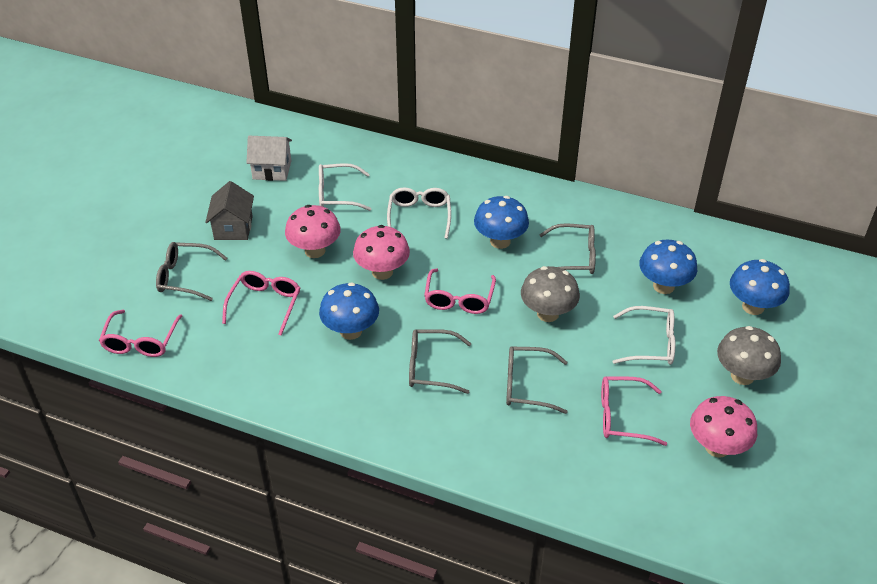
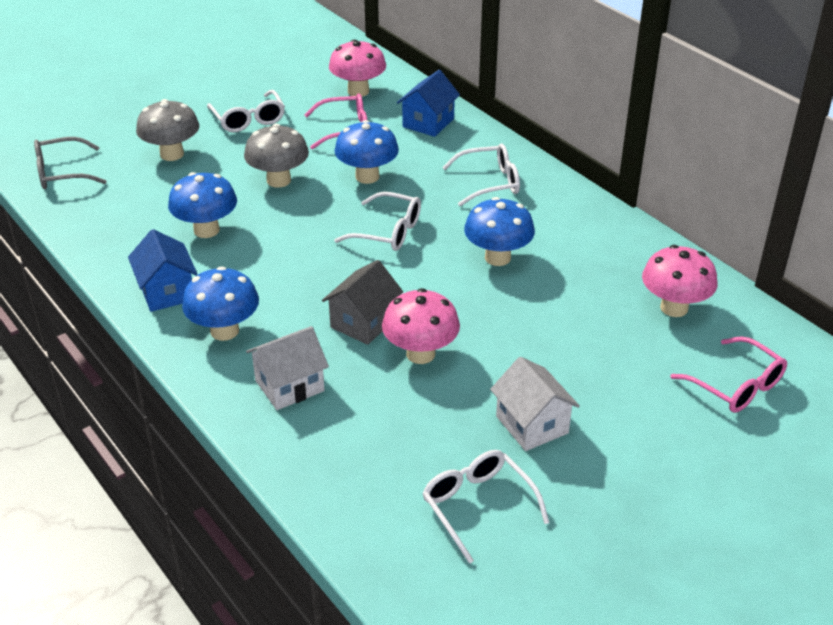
blue house: none = 0 -> [128,229,198,312] [397,70,460,137] = 2
grey glasses: [156,242,228,301] [409,329,472,394] [506,346,568,414] [539,223,596,274] = 4 -> [34,137,107,189] = 1
pink glasses: [99,310,182,357] [222,271,300,336] [424,268,496,314] [601,376,667,446] = 4 -> [304,93,367,150] [670,336,787,413] = 2
white glasses: [319,163,371,211] [387,187,451,239] [613,306,675,365] = 3 -> [207,90,285,133] [334,192,421,251] [422,450,550,564] [442,143,520,206] = 4
white house: [246,136,292,181] = 1 -> [246,326,329,410] [490,357,580,451] = 2

